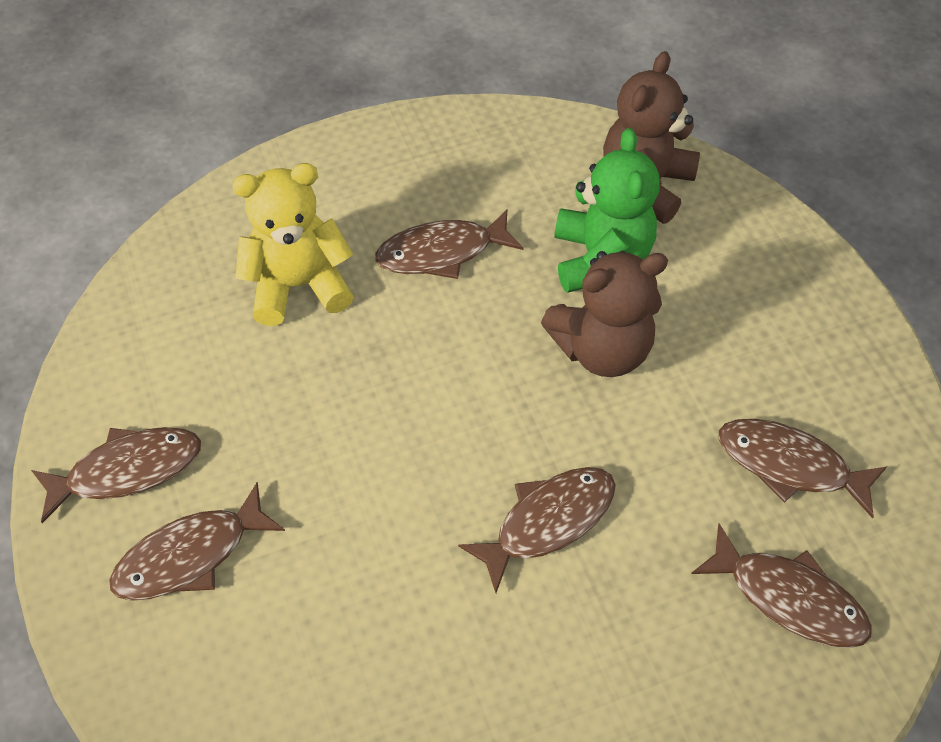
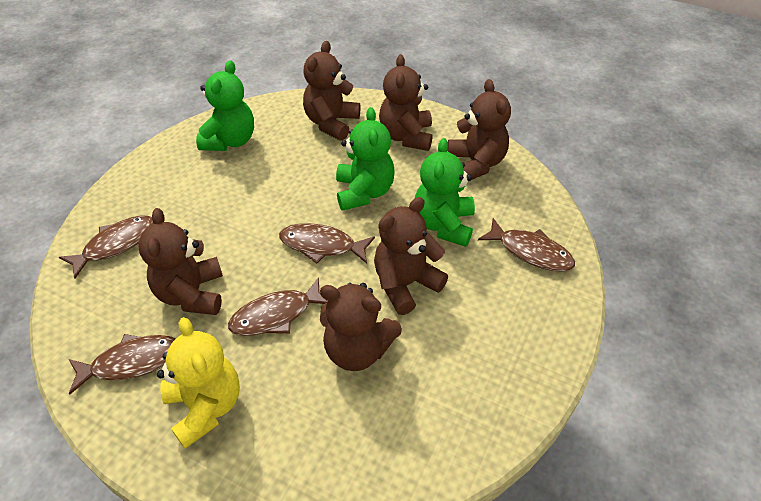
brown fish: [31,427,201,523] [109,482,285,601] [375,209,524,279] [458,467,616,593] [691,524,872,648] [719,419,887,518] = 6 -> [59,216,154,279] [69,334,176,394] [228,278,327,336] [279,223,375,264] [478,218,575,271] = 5
brown teddy bear: [541,251,668,377] [603,51,700,224] = 2 -> [138,208,223,315] [303,41,360,141] [320,283,402,371] [374,197,448,315] [379,54,432,151] [447,79,511,180] = 6
green teddy bear: [554,128,660,293] = 1 -> [196,60,254,151] [336,107,395,211] [415,138,475,247] = 3

